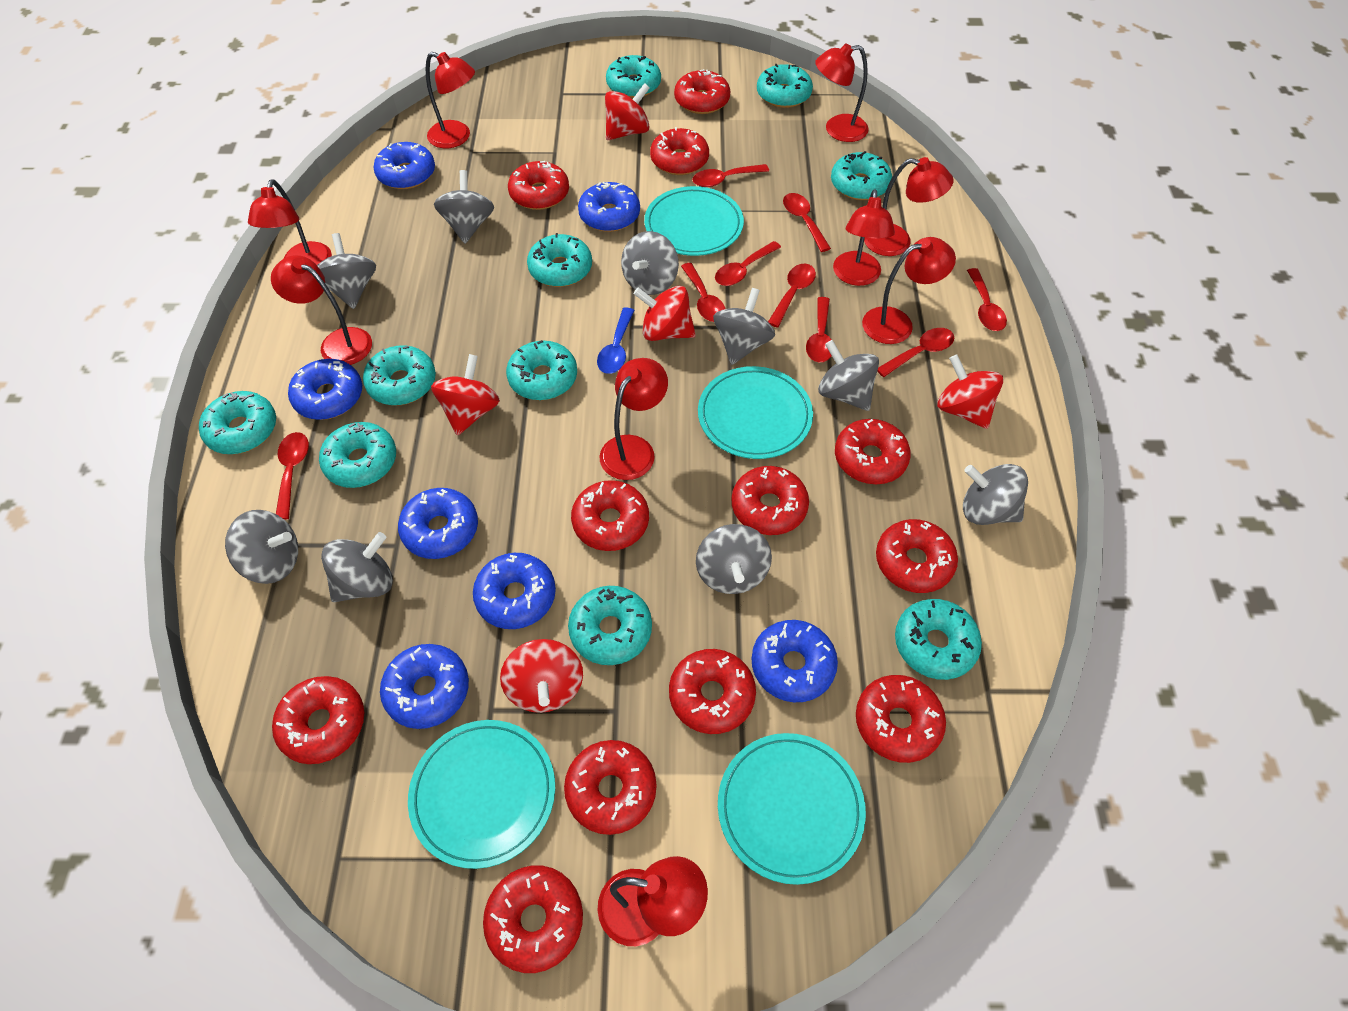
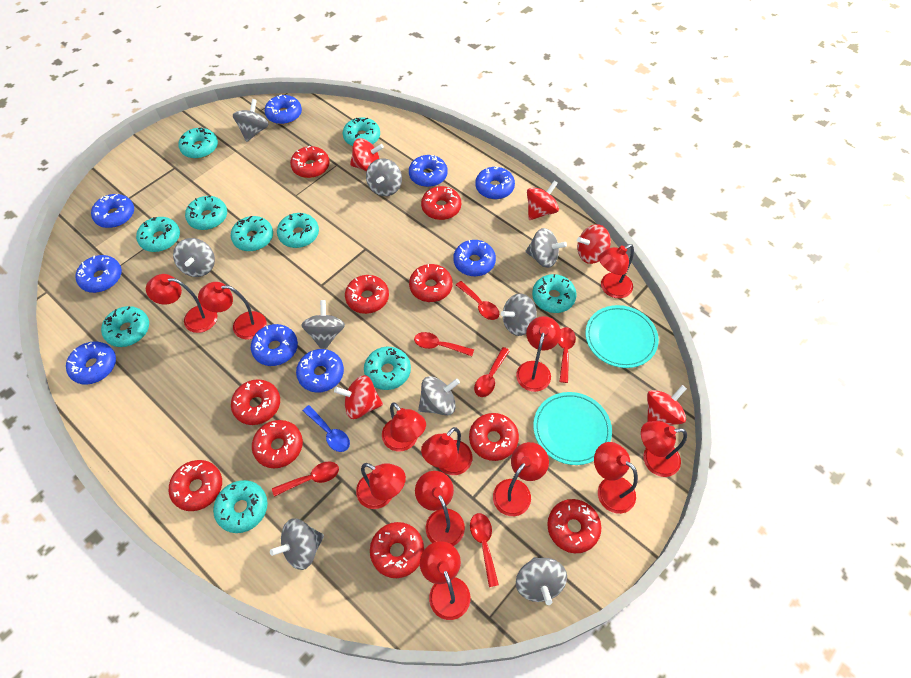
blue donut: [288,359,362,420] [373,142,435,189] [380,644,469,729] [398,488,478,559] [473,553,556,629] [578,182,640,232] [751,620,838,702] = 7 -> [66,341,116,385] [75,255,122,293] [91,194,134,228] [251,324,298,366] [265,95,302,124] [296,349,344,393] [409,155,448,187] [453,240,496,276] [475,167,515,199] = 9
red donut: [272,676,364,764] [483,865,583,973] [508,161,569,210] [564,740,657,835] [571,480,649,551] [650,127,709,175] [669,649,756,734] [674,69,730,114] [732,466,809,535] [835,419,911,484] [856,675,946,763] [876,519,958,593] = 12 -> [169,460,222,511] [231,379,280,425] [252,420,303,468] [290,146,330,178] [345,275,389,314] [370,522,424,578] [409,264,453,302] [421,186,461,220] [469,413,519,461] [547,499,601,553] = 10
red lamp: [248,179,332,265] [271,255,372,365] [426,52,475,148] [597,856,708,946] [600,358,668,480] [815,43,869,142] [833,189,895,286] [862,237,956,344] [864,157,953,256] = 9 -> [146,274,217,333] [198,282,267,340] [356,463,406,509] [382,402,426,451] [415,471,465,546] [420,541,470,620] [421,427,472,475] [493,442,549,516] [516,316,561,392] [594,442,638,514] [599,244,634,298] [641,421,687,477] = 12
red spoon: [276,432,309,520] [681,263,726,322] [692,164,769,187] [715,241,781,286] [768,264,816,328] [783,193,831,252] [806,297,832,362] [877,328,954,377] [967,268,1007,331] = 9 -> [272,462,339,497] [414,332,474,356] [456,281,499,320] [470,513,499,587] [474,347,510,397] [558,327,576,383] = 6
turquoise plate: [408,720,555,869] [644,186,744,256] [698,366,813,459] [718,733,866,885] = 4 -> [533,392,612,465] [585,305,659,368] = 2

